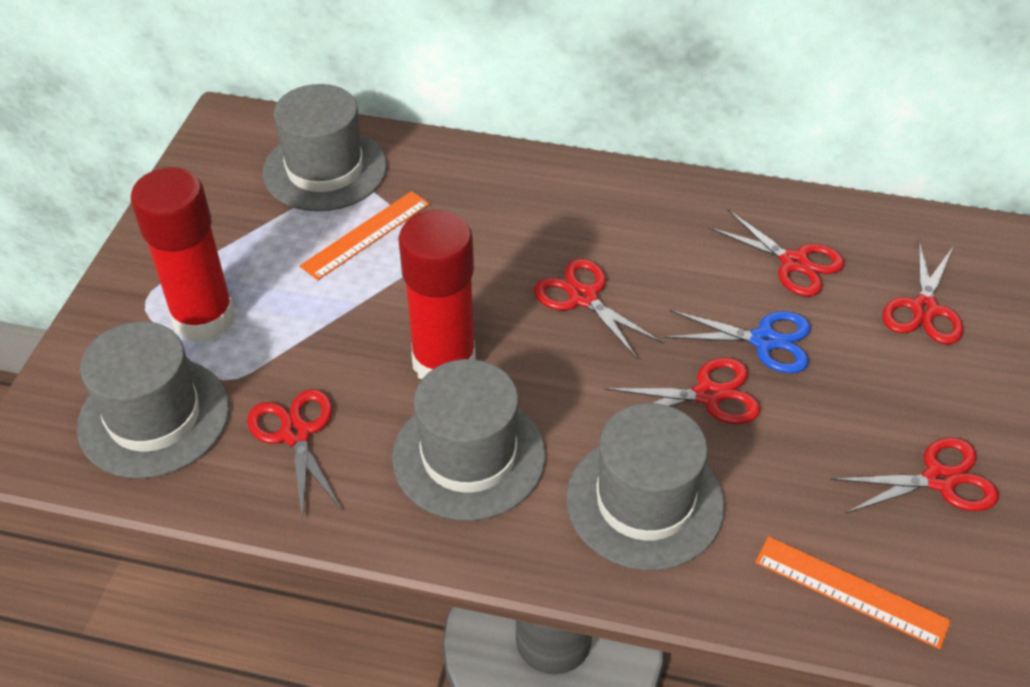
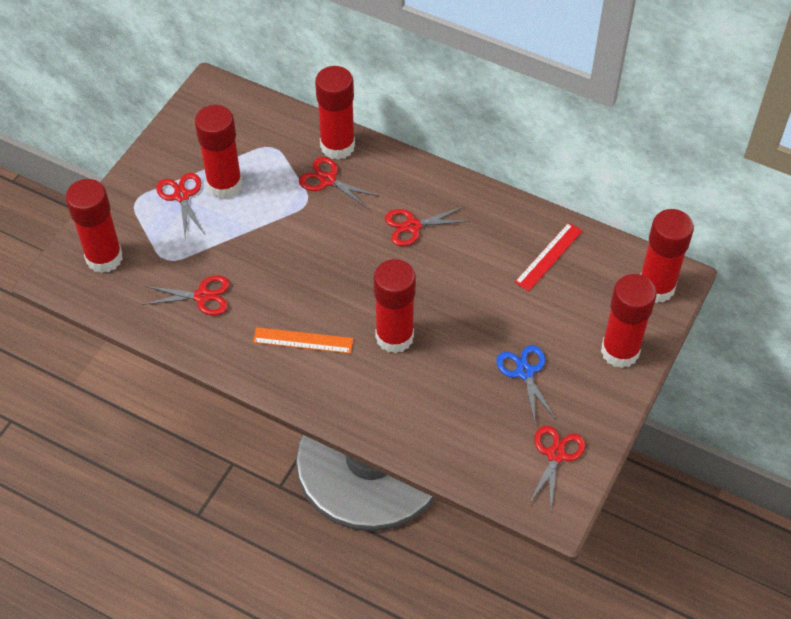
grey hat: [77,322,229,478] [262,84,387,211] [392,359,545,521] [566,403,725,570] = 4 -> none = 0
orange ruler: [300,191,430,280] [755,536,951,649] = 2 -> [253,327,353,354] = 1
red glue stick: [131,167,236,342] [398,210,476,379] = 2 -> [65,179,123,273] [195,105,242,199] [315,66,355,160] [374,259,416,354] [601,274,657,368] [640,209,694,303] = 6
red ruler: none = 0 -> [514,222,582,291] = 1
red scissors: [247,389,342,521] [534,259,663,359] [605,358,761,424] [709,210,844,296] [831,437,999,514] [882,241,964,345] = 6 -> [143,276,230,315] [156,173,205,236] [299,157,380,209] [385,206,470,246] [528,426,585,508] = 5

